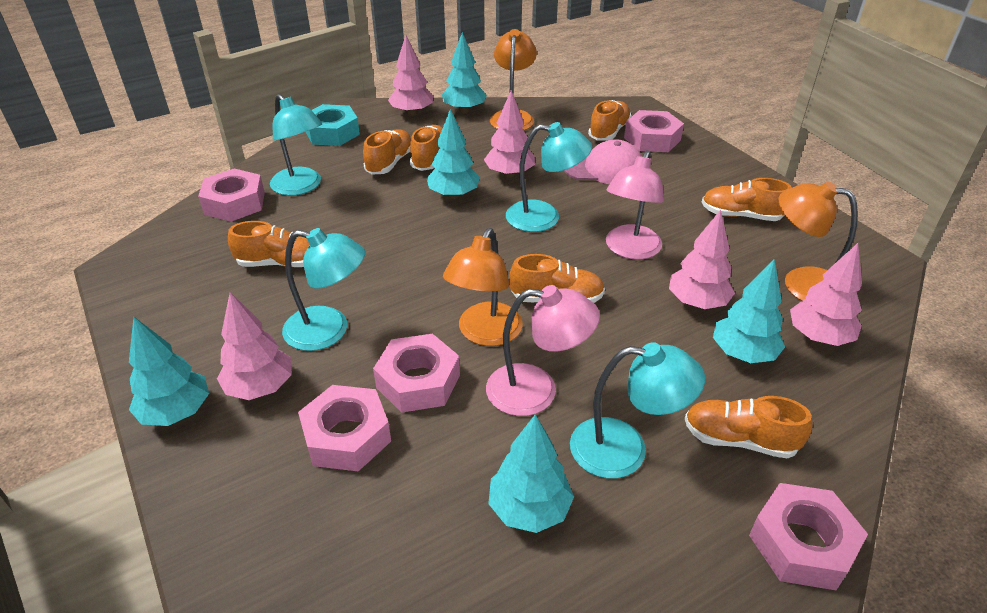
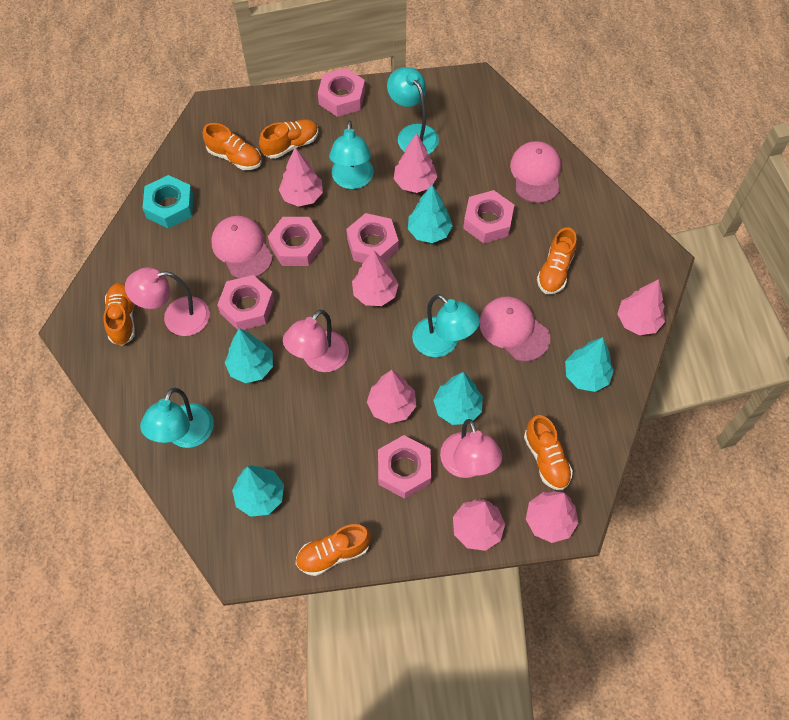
orange lamp: [443,228,523,346] [490,29,537,130] [779,181,858,301] = 3 -> none = 0
orange shoe: [228,221,310,267] [363,129,411,175] [410,125,442,171] [509,254,605,303] [588,100,632,141] [685,396,813,458] [702,178,792,221] = 7 -> [103,283,135,346] [203,123,262,170] [259,119,319,159] [296,524,371,576] [524,415,573,490] [537,227,577,294] = 6
pink cap: [563,139,642,184] = 1 -> [211,216,273,278] [479,296,550,362] [510,141,561,203] = 3
pink lamp: [486,285,600,416] [606,150,664,260] = 2 -> [125,267,210,336] [283,310,349,372] [440,419,502,478] = 3
pink nut: [198,169,265,222] [298,385,391,471] [373,334,460,413] [624,110,684,152] [749,483,868,590] = 5 -> [217,275,274,330] [268,217,323,266] [318,68,365,117] [346,213,399,263] [378,435,431,499] [463,190,514,243] = 6
pink tree: [217,292,292,400] [388,35,433,116] [484,90,535,178] [669,210,735,309] [790,243,862,346] = 5 -> [279,148,323,207] [352,250,399,306] [367,370,416,424] [394,133,438,193] [453,499,505,551] [526,491,578,543] [617,279,665,335] = 7

